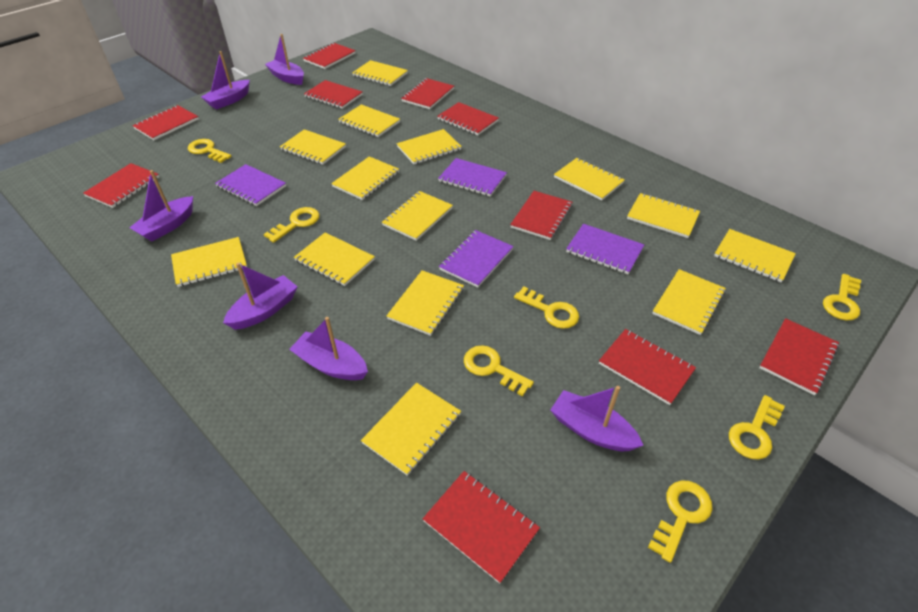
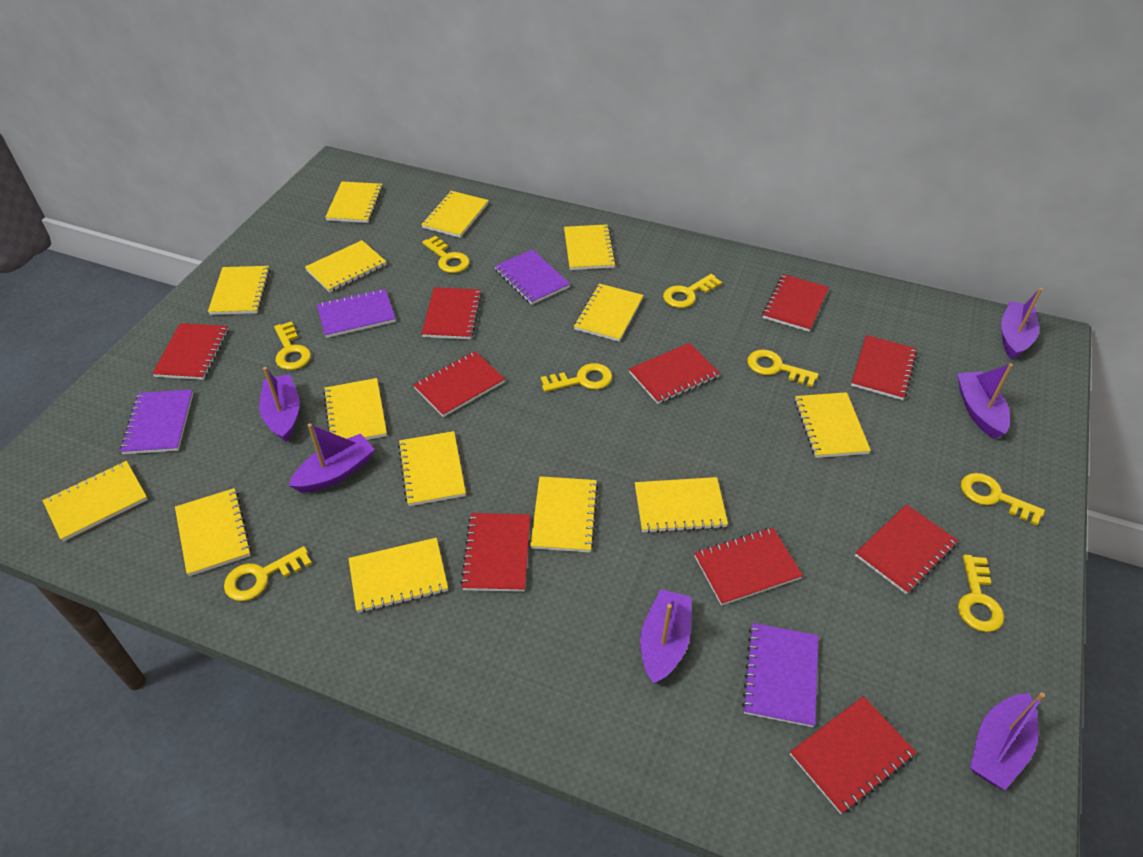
yellow key: [188,139,232,163] [264,207,320,243] [464,345,534,396] [514,286,579,329] [648,481,713,563] [729,395,785,460] [823,274,861,320] = 7 -> [224,546,312,601] [274,321,311,370] [422,236,469,273] [541,363,612,392] [663,274,722,308] [747,350,819,387] [958,555,1004,632] [961,473,1045,525] = 8

